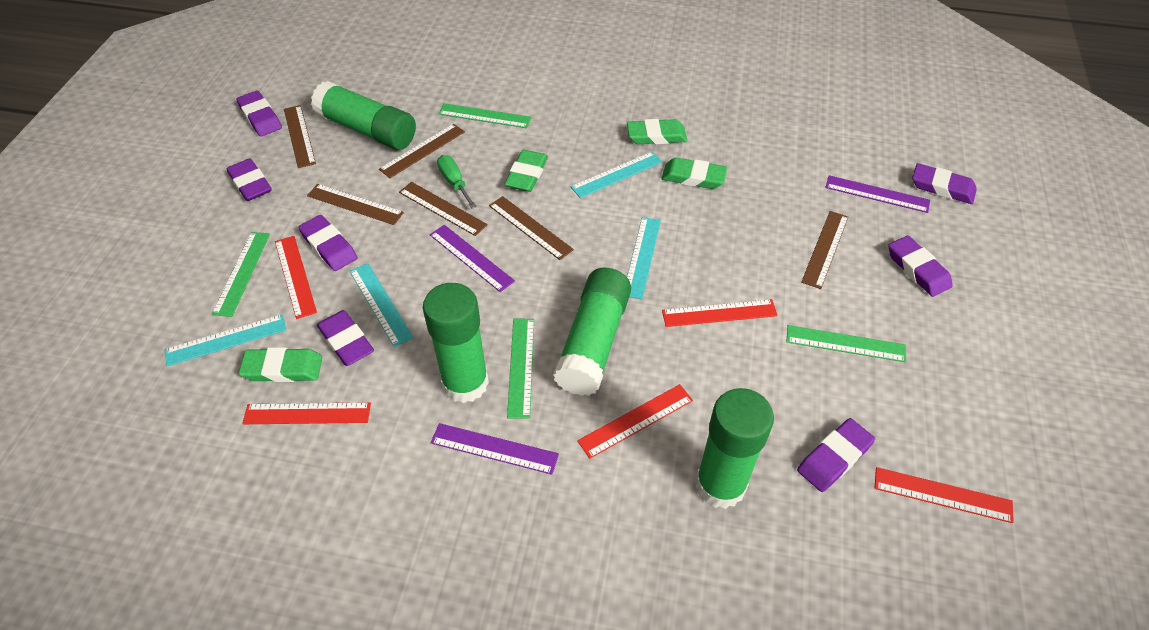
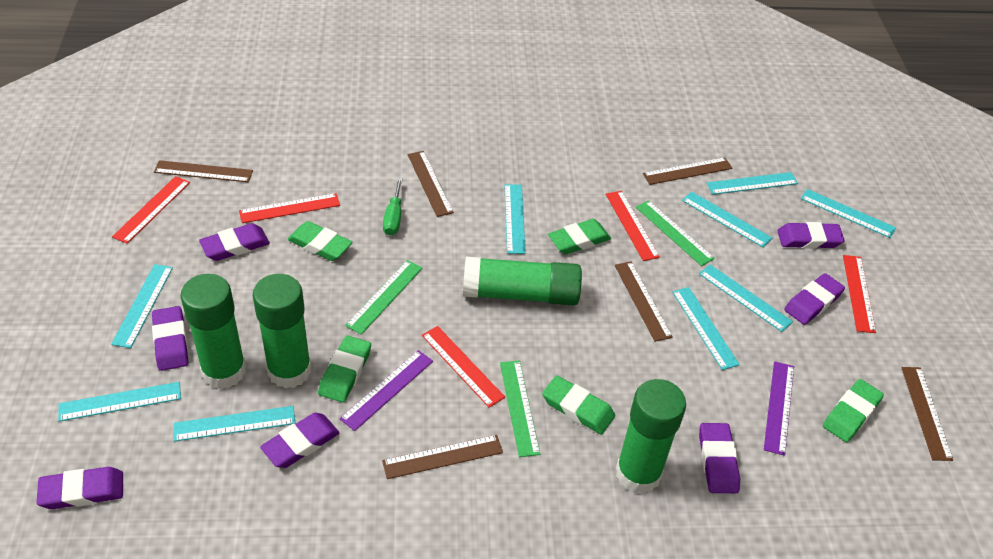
green eraser: [239,347,323,382] [504,150,548,192] [627,119,687,144] [661,158,727,189] = 4 -> [288,221,352,261] [318,335,371,403] [542,375,615,435] [548,219,611,254] [823,379,884,442] = 5
green ruler: [212,232,270,317] [438,103,532,128] [507,319,534,419] [786,325,906,362] = 4 -> [345,260,423,335] [500,361,540,457] [636,200,715,266] = 3
purple ruler: [430,225,515,292] [431,423,559,475] [825,175,930,213] = 3 -> [339,350,433,431] [764,361,794,456] = 2
turquoise ruler: [164,314,286,366] [350,263,414,347] [571,151,663,198] [627,217,661,299] = 4 -> [58,382,181,422] [111,264,173,348] [174,406,295,441] [504,184,526,254] [672,287,740,370] [682,191,772,248] [699,264,793,332] [707,172,798,195] [801,189,896,238] = 9

